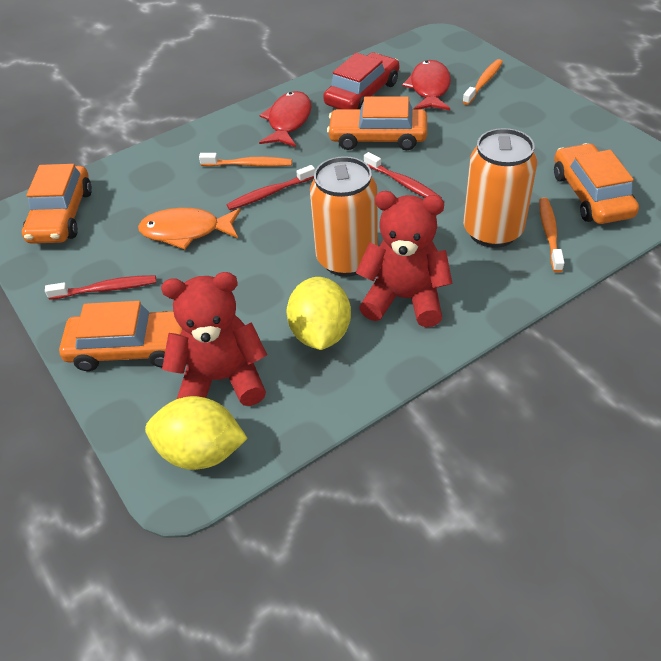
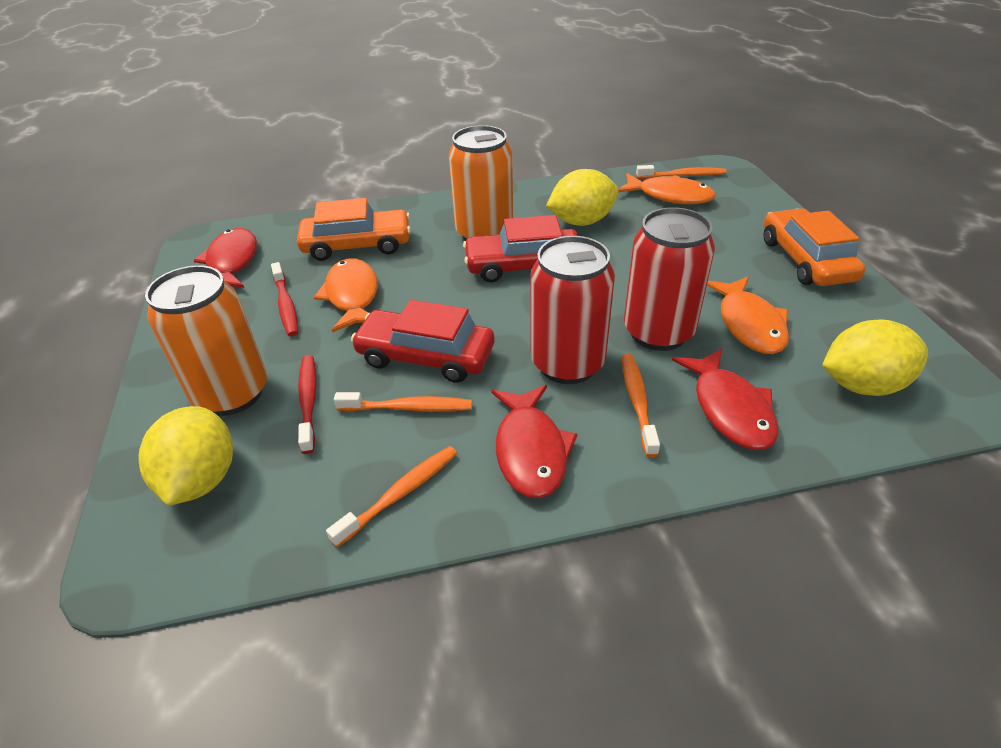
orange car: [22,164,92,244] [59,301,182,371] [327,97,427,150] [554,143,639,224] = 4 -> [297,198,411,261] [764,208,865,286] = 2
orange fish: [138,208,241,249] = 1 -> [313,258,378,332] [618,173,716,204] [707,276,789,354] = 3
orange toothbrush: [199,153,292,167] [463,59,503,105] [539,197,564,273] = 3 -> [326,446,458,547] [334,392,472,412] [622,354,660,457] [636,165,727,179] = 4
red can: none = 0 -> [531,236,615,384] [624,207,715,351] = 2
red car: [323,53,399,109] = 1 -> [351,300,495,383] [463,215,578,282] = 2
red fish: [259,91,312,147] [402,60,451,110] = 2 -> [194,228,257,288] [491,385,578,498] [672,348,778,450] = 3
red teddy bear: [161,272,267,406] [356,191,453,327] = 2 -> none = 0
red toothbrush: [45,275,156,300] [226,165,315,210] [364,152,442,199] = 3 -> [271,262,298,336] [298,355,317,454] = 2
yellow lemon: [145,396,248,470] [286,277,351,350] = 2 -> [138,406,233,506] [546,169,618,226] [822,319,928,396] = 3

